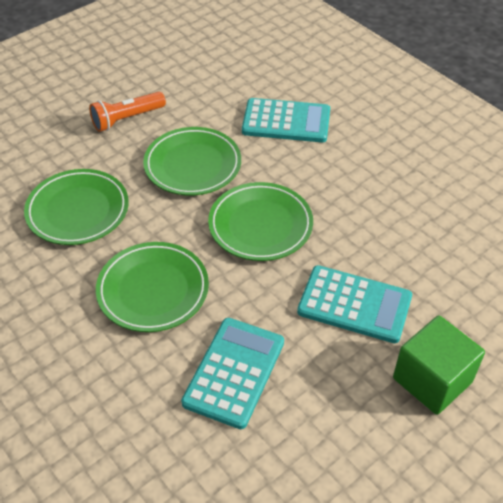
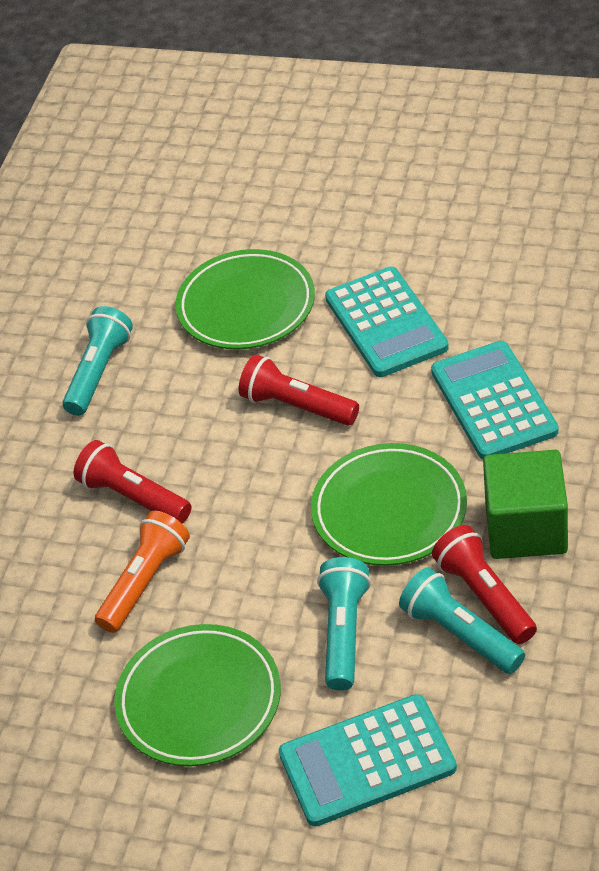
green plate: [24,169,129,245] [96,242,209,332] [143,127,241,195] [208,182,313,261] = 4 -> [114,624,281,766] [176,249,315,350] [311,443,467,566] = 3
red flashlight: none = 0 -> [73,440,192,524] [239,354,359,426] [432,525,537,644] = 3
turquoise flashlight: none = 0 -> [62,306,133,416] [317,557,371,691] [399,567,525,674] = 3

